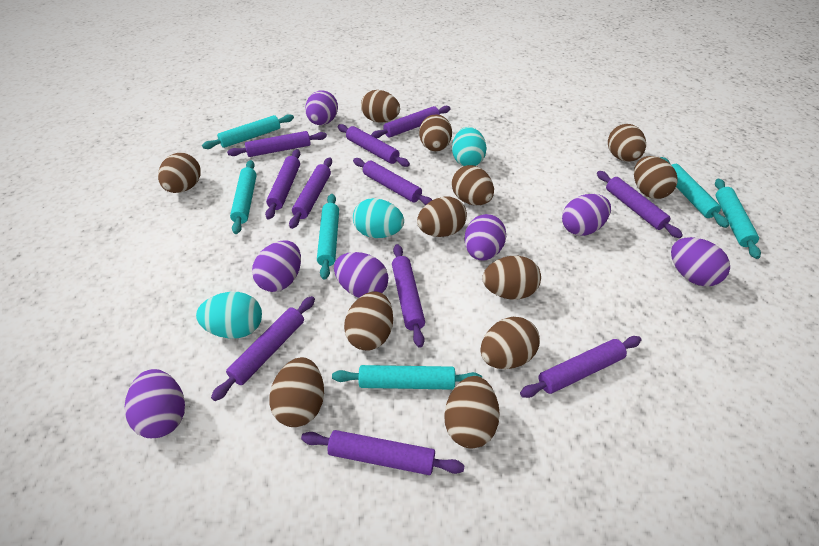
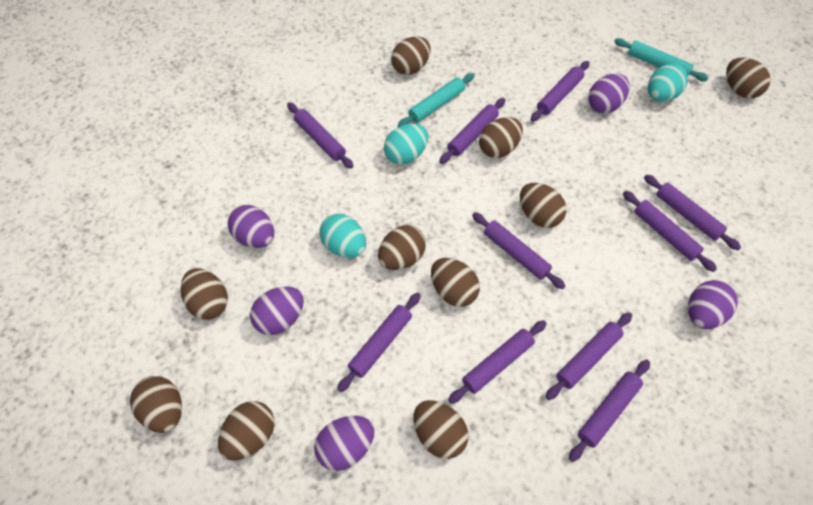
brown egg: [158,153,201,193] [269,357,324,427] [344,291,393,350] [361,90,400,123] [417,197,467,237] [419,114,452,151] [444,376,500,448] [452,165,494,205] [481,317,540,369] [482,256,541,300] [608,124,646,162] [634,156,678,199] = 12 -> [130,376,182,433] [181,268,228,320] [218,401,275,461] [378,225,426,270] [391,36,430,75] [414,400,468,459] [431,258,480,307] [479,117,523,158] [520,183,566,228] [726,57,771,98] = 10
purple egg: [125,369,185,438] [252,240,301,292] [305,90,338,125] [334,252,388,298] [464,214,506,261] [562,194,611,236] [671,237,730,286] = 7 -> [227,205,274,248] [250,286,304,335] [314,416,374,471] [588,74,630,113] [688,280,738,329] = 5
purple rolling pin: [211,296,315,401] [227,131,327,157] [265,149,300,220] [289,157,332,229] [301,430,465,475] [338,124,410,167] [353,158,432,205] [371,106,451,138] [392,244,425,348] [520,336,641,398] [597,171,683,238] = 11 -> [287,103,353,169] [337,293,421,392] [439,98,505,164] [448,320,547,404] [472,212,565,289] [531,61,590,122] [546,312,632,400] [569,360,650,462] [623,191,717,272] [644,174,741,250] = 10
turquoise rolling pin: [202,114,294,149] [230,160,257,234] [317,194,339,280] [332,365,482,390] [660,157,729,228] [715,179,761,259] = 6 -> [398,73,475,127] [614,38,709,81] = 2

